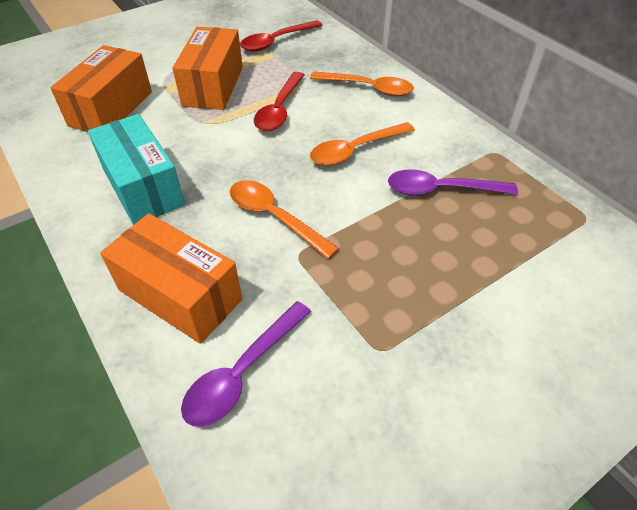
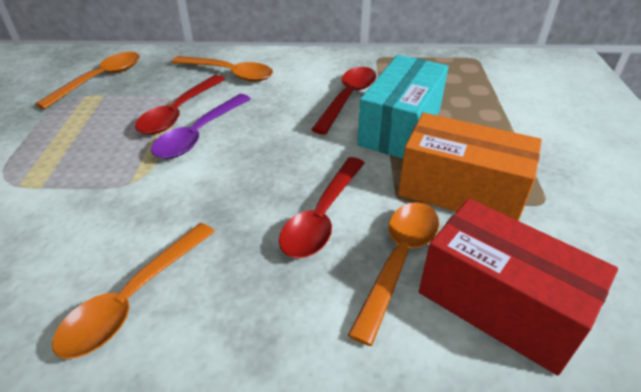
orange box: [50,45,152,132] [100,213,242,344] [173,27,243,110] = 3 -> [398,113,542,221] = 1
orange spoon: [230,180,339,259] [310,71,414,97] [310,122,415,166] = 3 -> [35,52,140,109] [52,223,215,359] [172,56,273,82] [348,202,439,346] = 4
purple spoon: [181,301,311,427] [388,169,518,195] = 2 -> [151,94,251,159] = 1
red box: none = 0 -> [419,198,618,376] = 1
red spoon: [240,20,323,51] [254,72,304,131] = 2 -> [135,75,225,134] [279,157,365,258] [311,67,376,135] = 3

